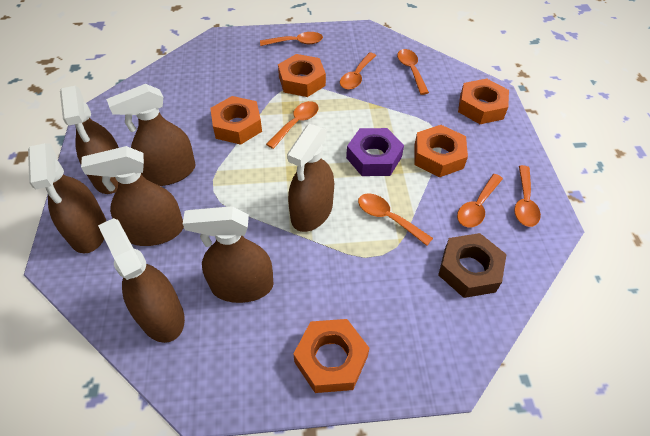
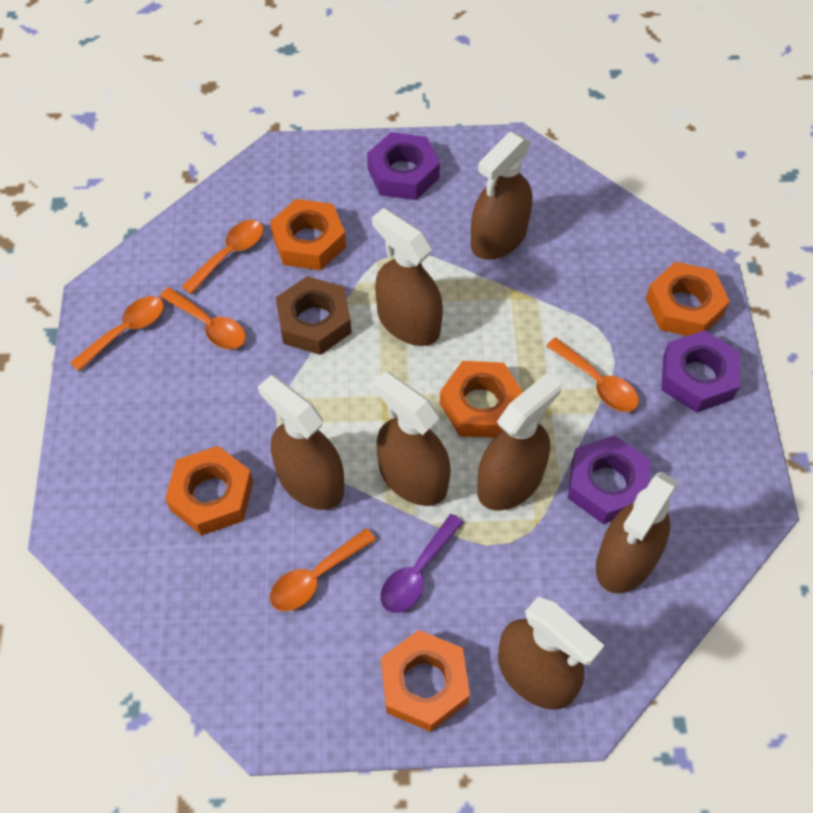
orange spoon: [260,32,323,46] [266,101,319,149] [340,52,376,90] [358,194,433,246] [397,49,429,95] [457,174,503,227] [514,165,541,227] = 7 -> [70,296,164,371] [160,287,246,349] [182,220,264,294] [270,528,376,611] [546,337,639,412] = 5
purple nut: [346,128,404,176] = 1 -> [367,132,440,200] [568,435,651,524] [661,330,740,413] = 3
purple spoon: none = 0 -> [381,514,464,613] = 1

